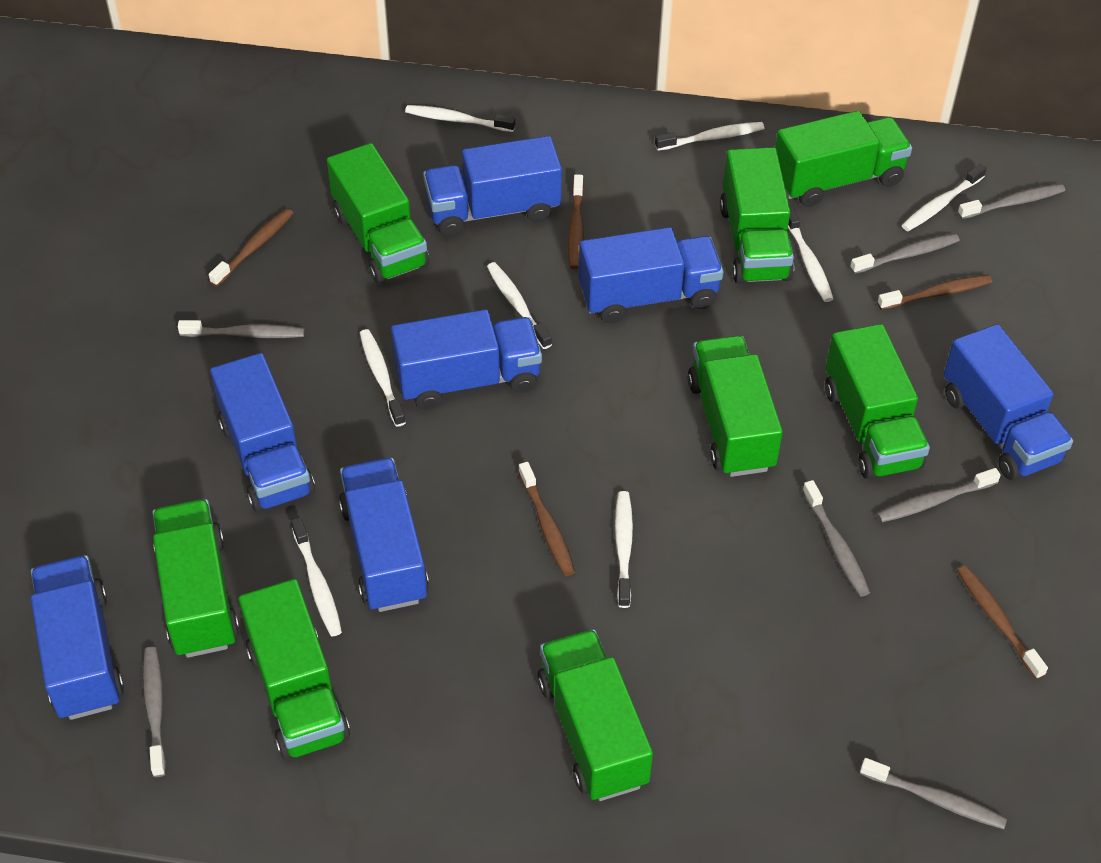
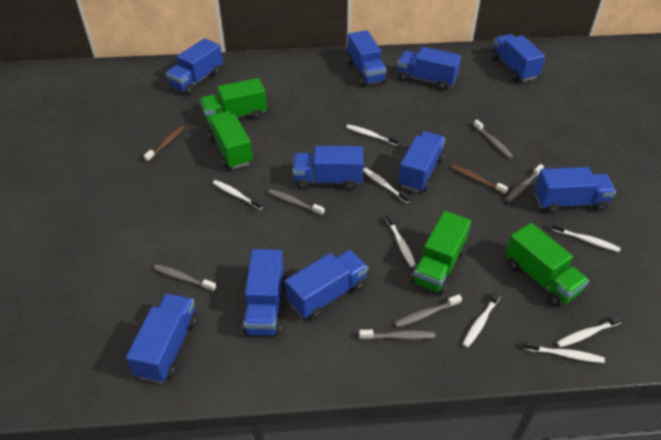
blue truck: [31,555,124,720] [210,353,315,512] [339,458,429,612] [391,309,542,410] [423,136,562,237] [579,227,724,323] [944,324,1073,480] = 7 -> [126,294,198,383] [166,38,223,95] [243,249,286,336] [285,250,368,320] [293,146,363,190] [347,30,387,86] [397,47,461,91] [398,131,445,192] [491,34,545,82] [534,167,616,214] = 10
brown toothbrush: [209,208,293,287] [518,462,575,576] [568,174,584,269] [878,275,992,310] [957,566,1048,679] = 5 -> [144,126,184,162] [451,165,508,195] = 2
green truck: [152,499,240,658] [239,579,350,760] [327,143,429,284] [537,629,653,801] [688,335,783,477] [720,147,794,284] [775,111,912,207] [825,324,930,479] = 8 -> [200,78,267,123] [208,111,253,169] [411,211,471,295] [505,223,589,307] = 4
grey toothbrush: [143,647,166,777] [178,320,304,338] [802,480,870,597] [850,233,960,274] [860,758,1007,829] [877,468,1001,523] [958,184,1065,219] = 7 -> [153,264,216,292] [268,189,324,215] [359,330,435,340] [394,294,462,327] [473,120,513,158] [506,164,544,202] = 6

